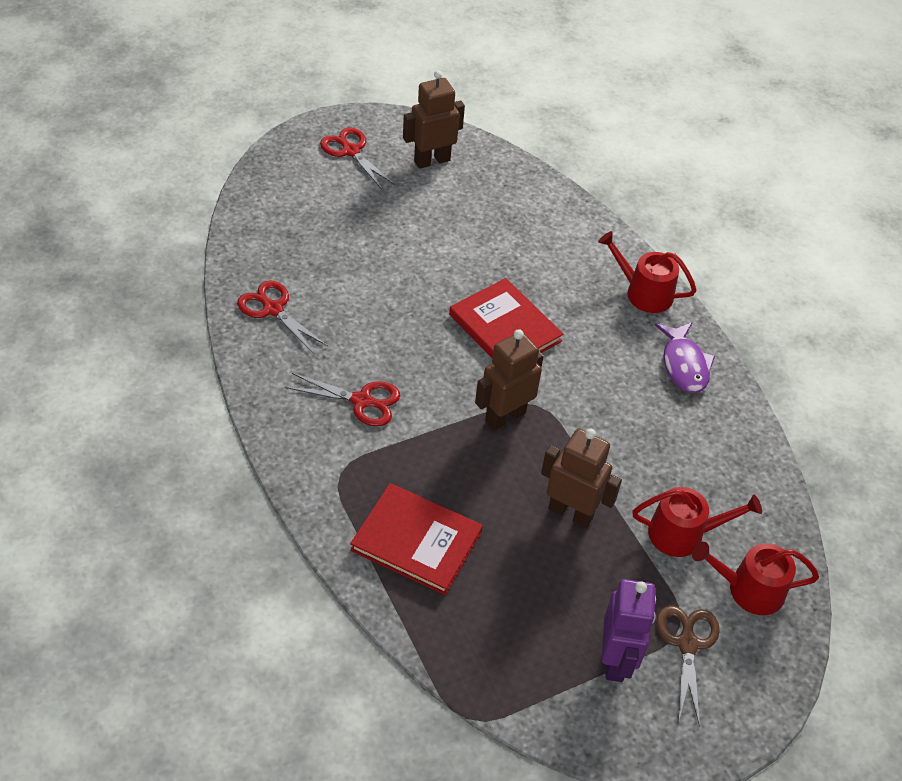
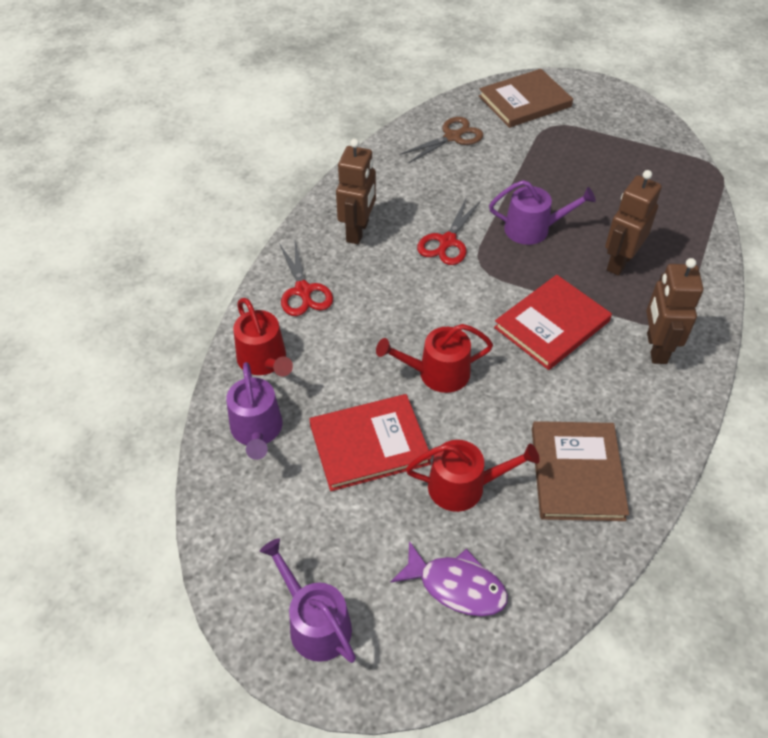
brown book: none = 0 -> [479,69,573,128] [532,421,629,521] = 2
purple robot: [602,579,656,682] = 1 -> none = 0
purple watering can: none = 0 -> [226,362,283,460] [260,538,356,663] [489,180,596,245] = 3
red scissors: [237,280,328,354] [286,373,400,427] [320,127,395,189] = 3 -> [279,241,333,316] [417,197,481,265] = 2

